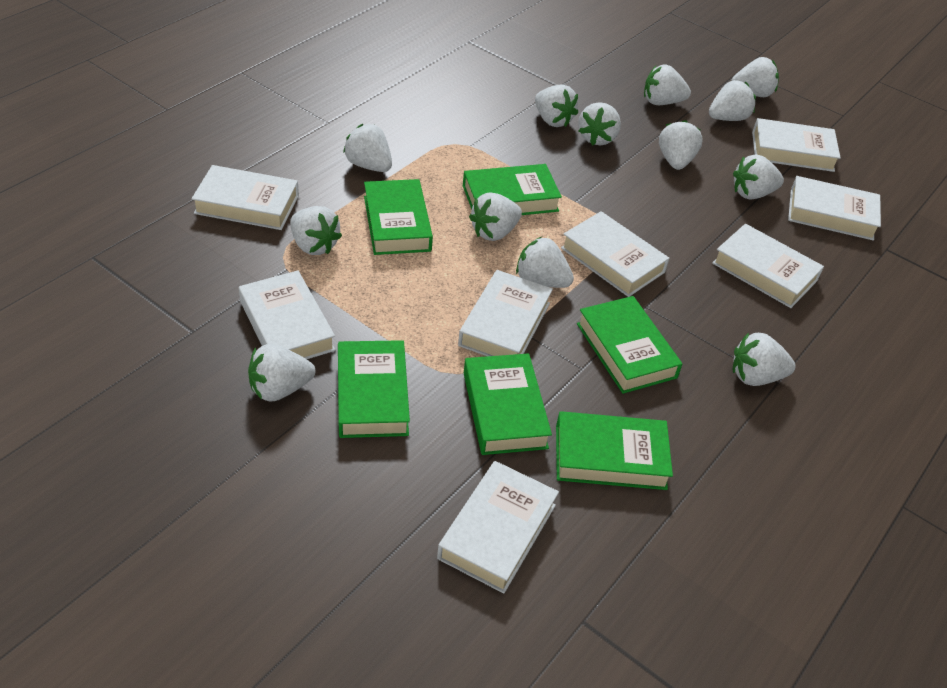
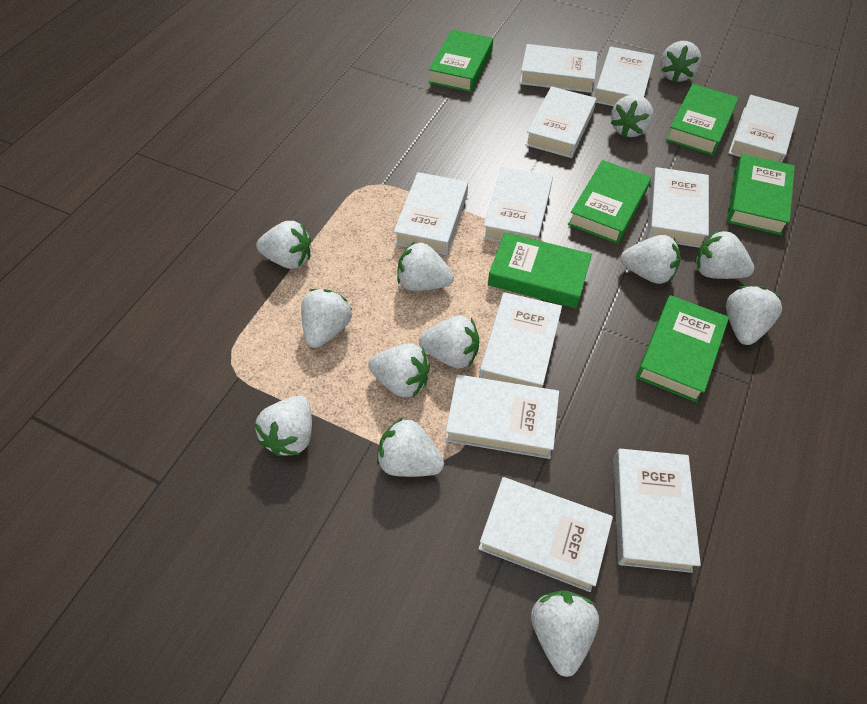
white book: [192,165,299,230] [239,270,335,359] [437,461,559,594] [458,270,553,356] [561,211,669,297] [712,224,824,308] [752,118,841,172] [788,176,881,241] = 8 -> [394,172,468,255] [445,374,559,459] [478,477,613,592] [479,292,562,388] [483,167,553,242] [520,44,598,93] [525,86,596,158] [594,46,655,106] [613,449,701,573] [647,167,709,248] [728,95,799,163] = 11

